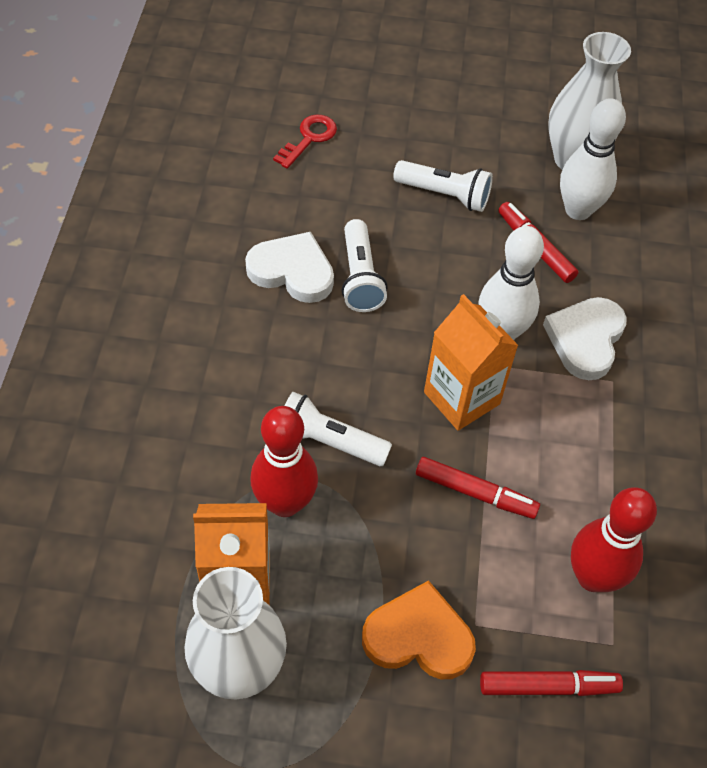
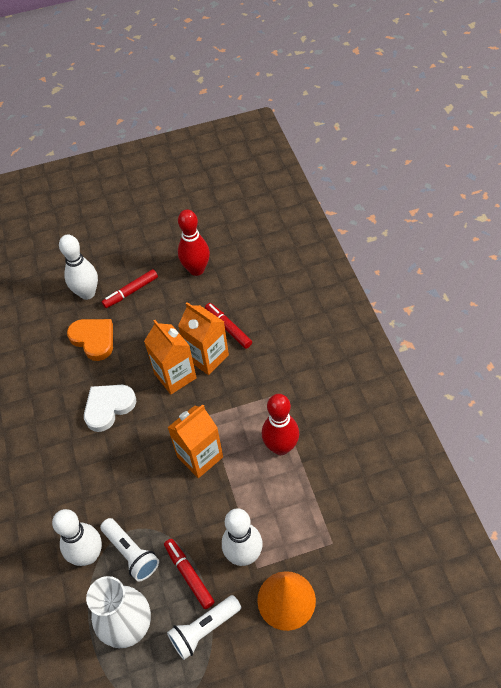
orange carton: [193,503,270,606] [424,294,519,431] = 2 -> [144,320,197,394] [167,404,223,478] [178,302,229,375] = 3
orange cone: none = 0 -> [257,571,316,631] = 1
red key: [273,115,337,169] = 1 -> none = 0
white bowling pin: [478,226,544,340] [560,98,626,220] = 2 -> [52,509,102,566] [59,235,98,300] [222,508,263,566] = 3
white flashlight: [285,392,392,466] [342,219,388,312] [393,160,493,212] = 3 -> [100,518,159,582] [167,595,241,660] = 2
white heart: [245,232,334,303] [543,297,627,380] = 2 -> [84,385,136,432] = 1
white vase: [184,567,287,699] [548,32,631,170] = 2 -> [86,576,151,648] = 1

